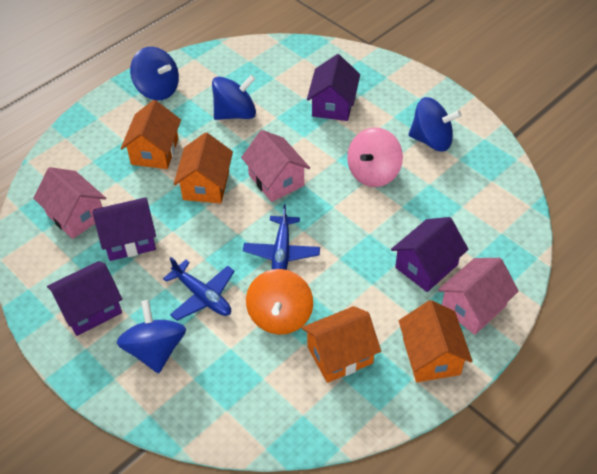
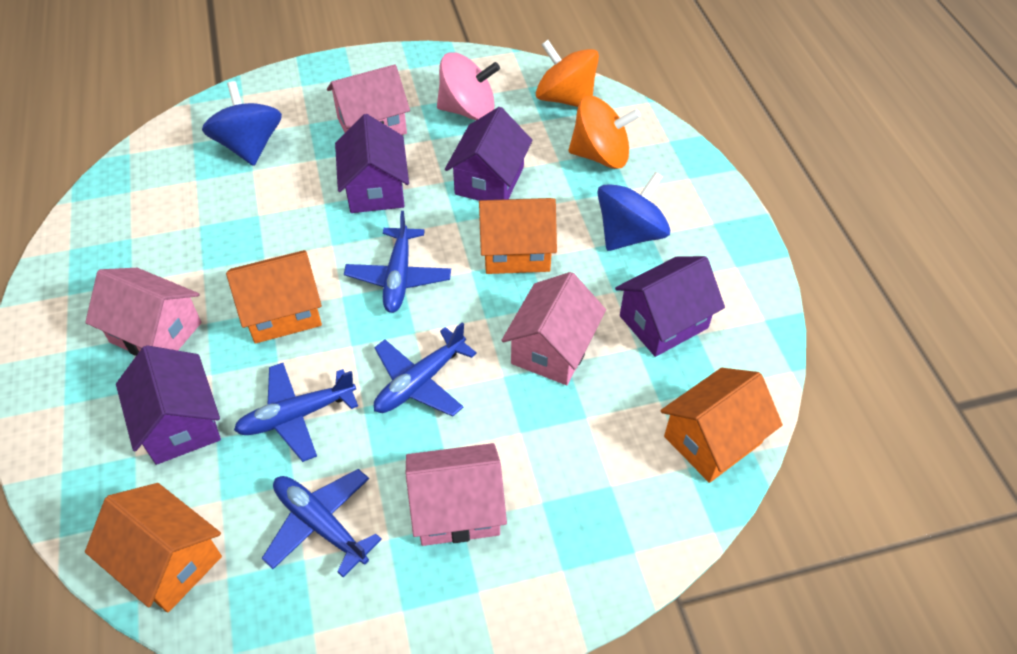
blue plane: [163,257,235,321] [243,204,320,270] = 2 -> [234,363,358,462] [262,469,382,578] [344,211,451,313] [374,322,477,417] = 4
blue spinning top: [117,300,186,374] [130,47,179,101] [212,75,256,120] [409,97,462,151] = 4 -> [202,81,282,166] [597,171,670,251] = 2
orange spinning top: [246,269,313,334] = 1 -> [536,40,599,107] [569,96,641,169] = 2
pink house: [33,167,106,239] [241,130,310,202] [438,258,519,335] = 3 -> [85,268,201,356] [327,64,410,135] [406,443,507,546] [501,272,606,385] = 4

